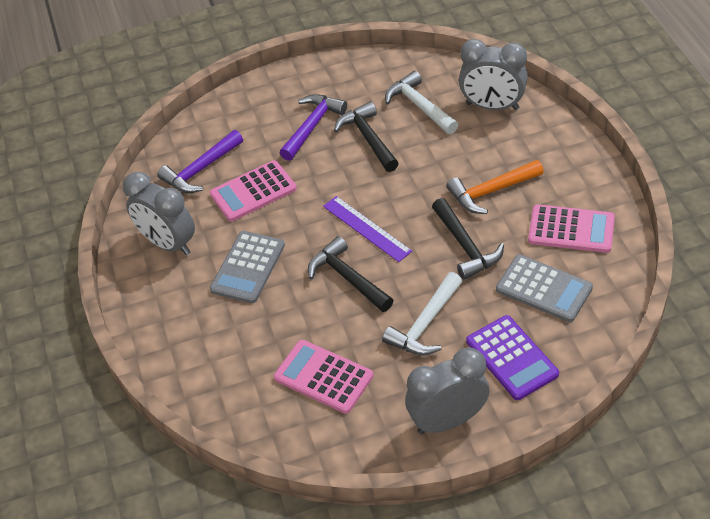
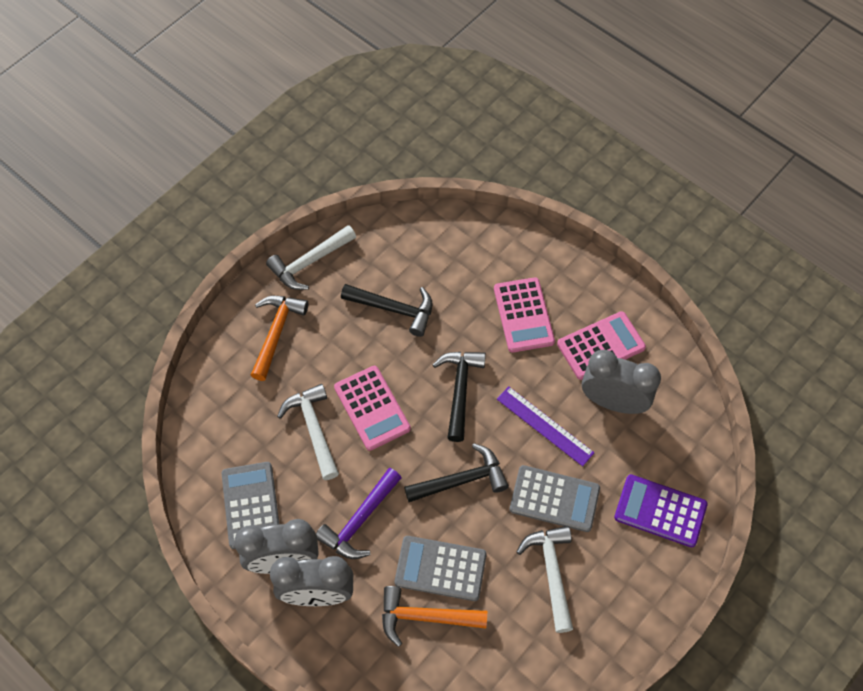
grey calculator: [210,231,285,303] [496,255,593,322] = 2 -> [222,462,279,549] [395,536,487,601] [509,465,600,532] = 3
orange hammer: [446,160,544,214] = 1 -> [251,296,308,381] [382,586,487,647] = 2
purple hammer: [157,130,243,193] [279,94,347,161] = 2 -> [316,468,402,559] = 1
white hammer: [382,272,462,355] [385,71,458,134] = 2 -> [266,225,356,290] [277,384,339,480] [517,526,573,633] = 3

